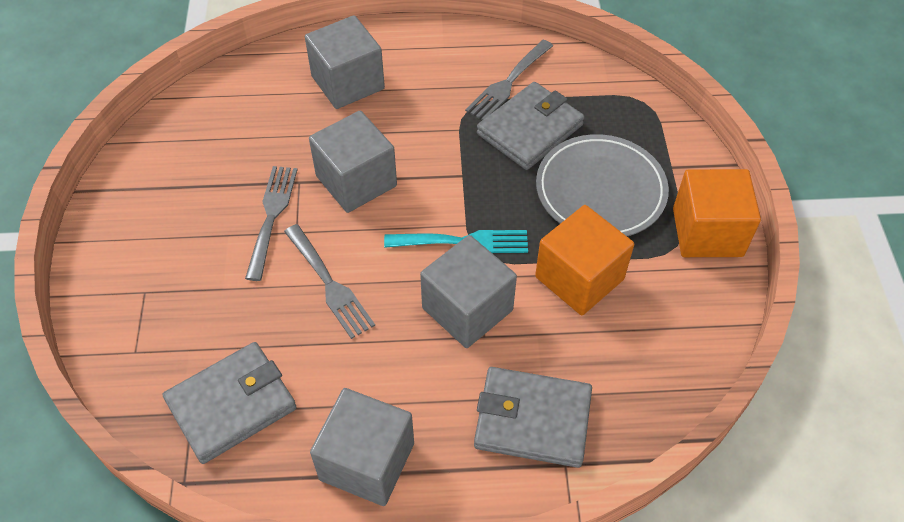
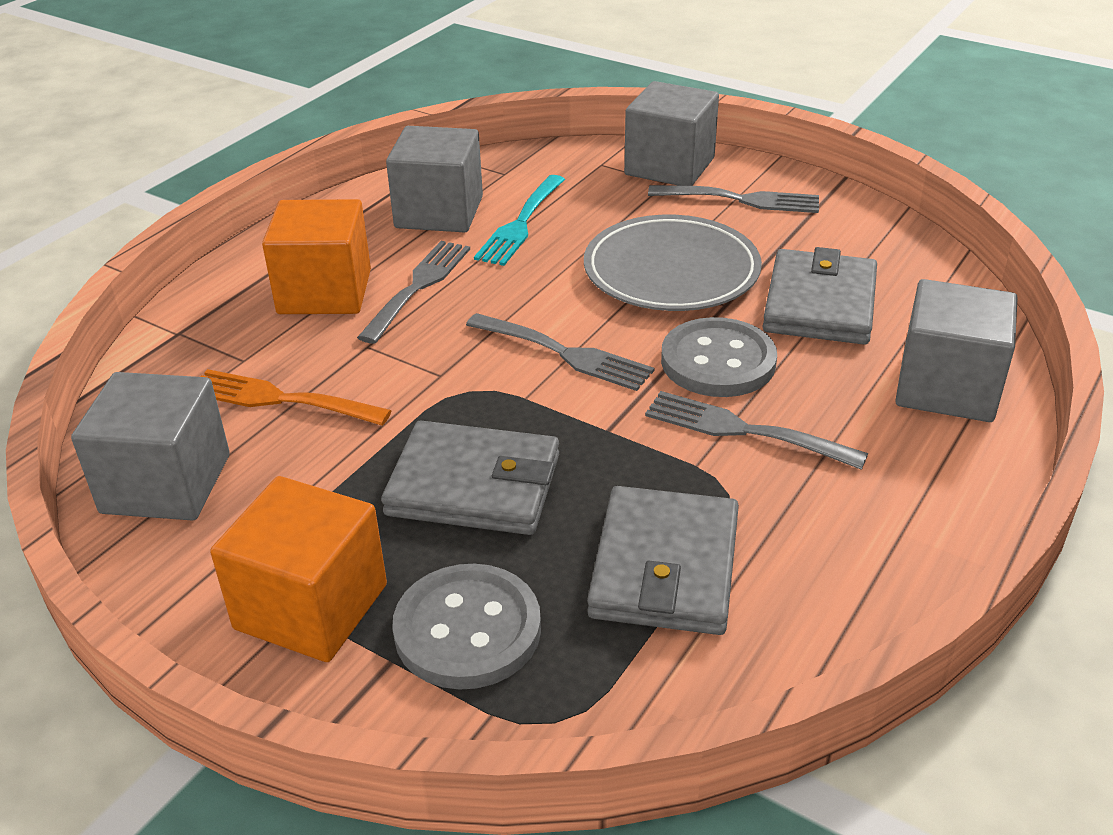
grey button: none = 0 -> [392,564,541,690] [661,317,777,397] = 2
grey fork: [245,166,297,281] [284,224,375,339] [465,40,553,120] = 3 -> [357,241,470,344] [466,313,655,391] [645,391,868,470] [648,185,819,213] = 4
orange fork: none = 0 -> [201,369,392,426] = 1

